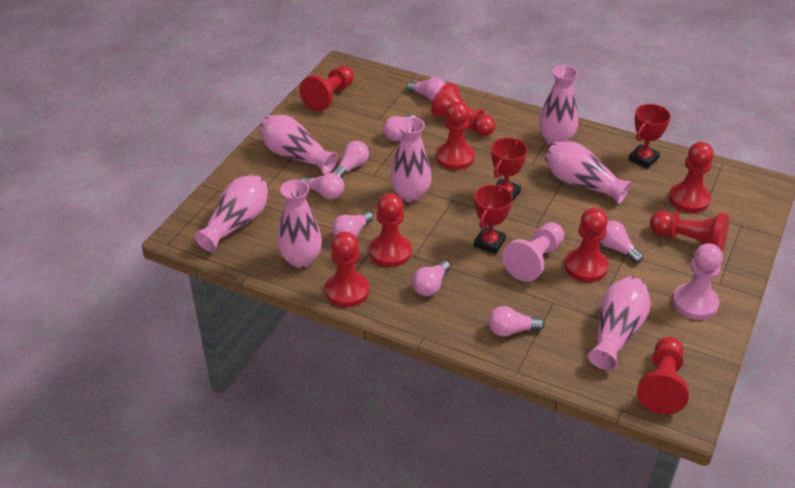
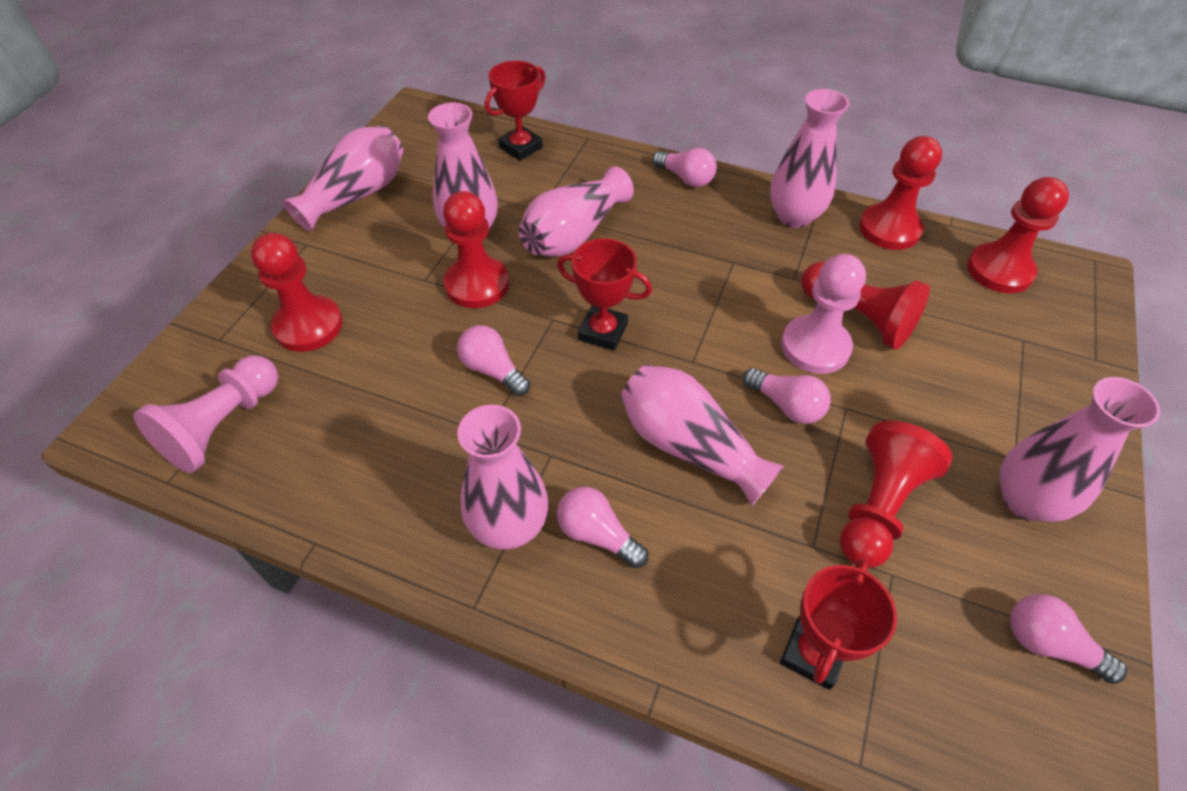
pink light bulb: [300,173,344,199] [332,141,369,178] [332,211,373,237] [383,114,416,141] [406,77,446,101] [412,260,450,296] [488,306,545,337] [600,220,643,263] = 8 -> [457,325,530,396] [557,486,649,568] [653,148,717,187] [743,368,831,424] [1010,594,1127,684] = 5
red pawn: [300,66,354,112] [325,231,369,307] [369,193,412,267] [431,82,496,136] [436,101,475,170] [564,208,609,282] [637,337,689,414] [650,211,729,251] [669,142,714,213] = 9 -> [251,233,342,352] [443,191,509,308] [802,261,930,349] [840,421,952,568] [859,136,942,250] [967,177,1069,293] = 6

